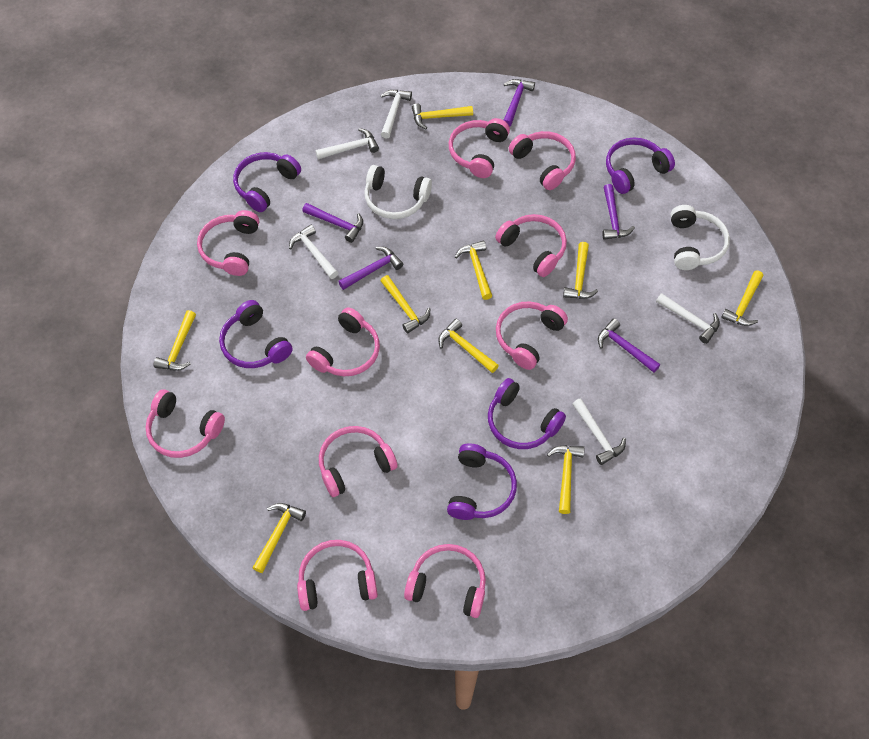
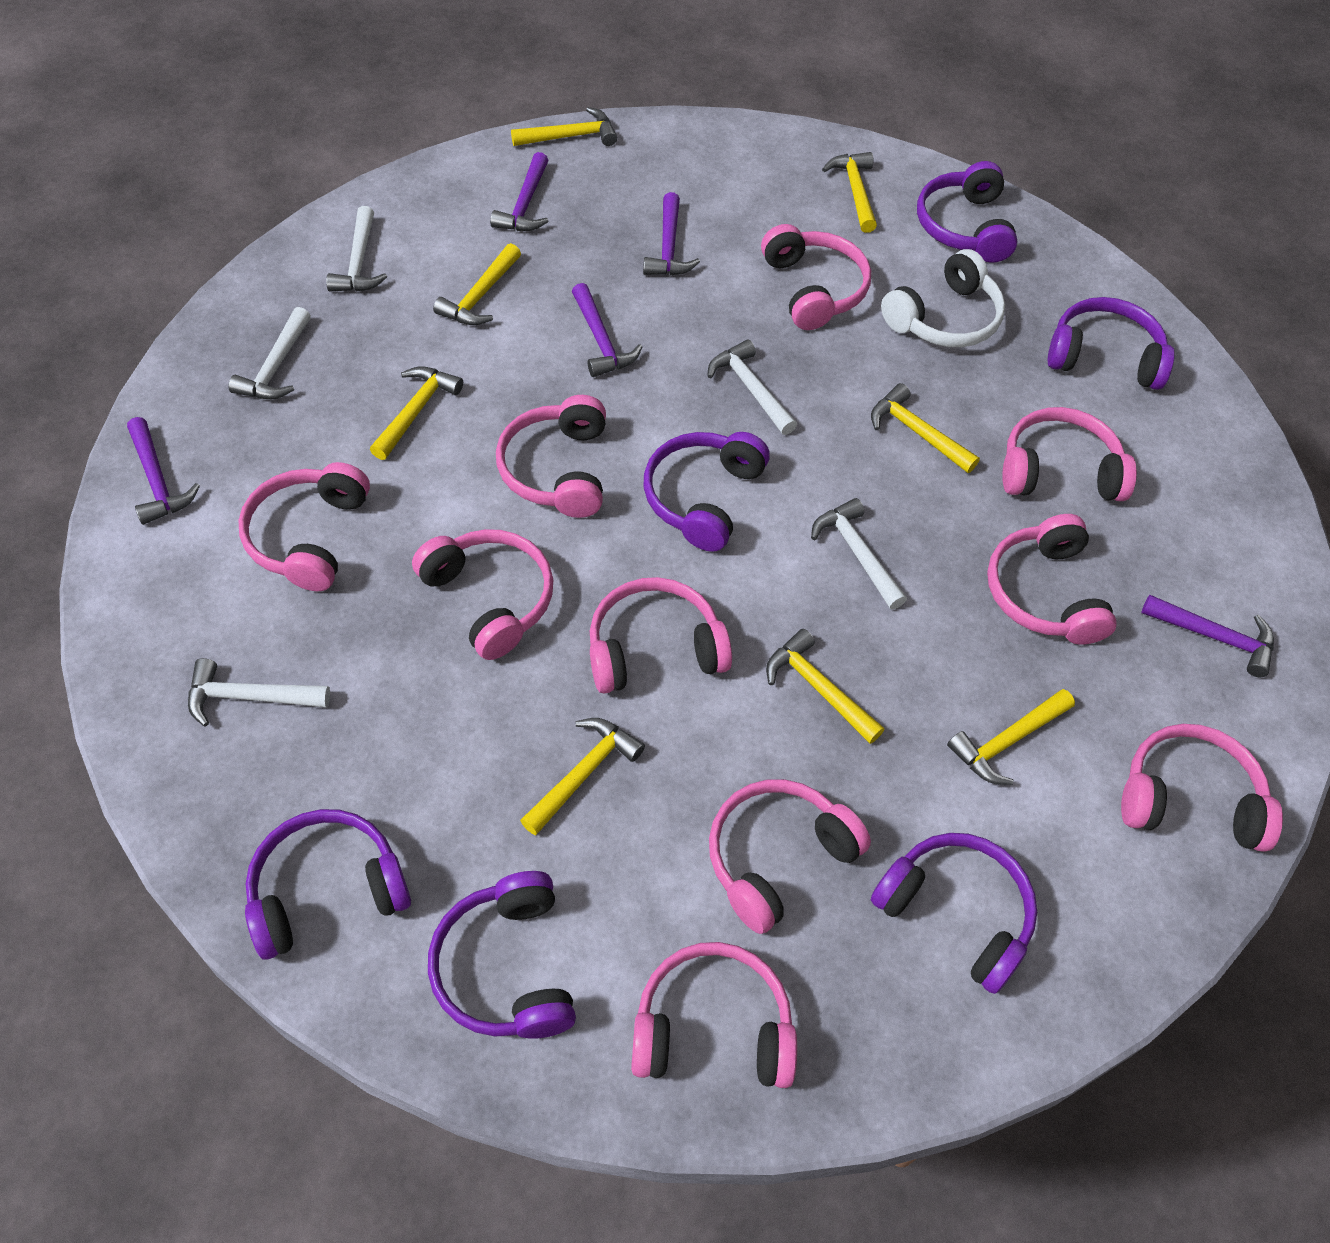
purple headphones: [219,300,293,368] [233,152,301,212] [447,443,517,520] [488,378,566,449] [606,138,675,194] = 5 -> [245,809,411,960] [428,871,576,1039] [643,432,770,552] [871,833,1037,994] [917,161,1018,263] [1048,297,1175,390] = 6
white headphones: [364,165,432,219] [671,205,730,270] = 2 -> [881,249,1005,347] = 1
yellow hammer: [154,310,196,371] [253,503,306,573] [381,275,430,333] [412,103,473,129] [438,319,499,373] [455,241,492,300] [547,445,584,514] [563,242,598,299] [721,270,763,326] = 9 -> [370,366,463,460] [433,243,521,325] [511,107,617,146] [520,718,645,835] [766,629,885,744] [822,152,877,233] [871,383,980,473] [947,689,1075,785] = 8

